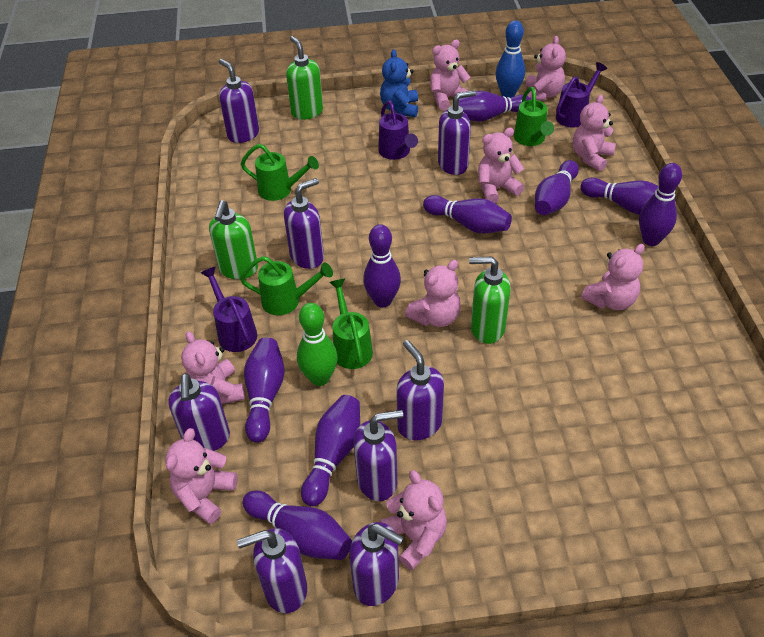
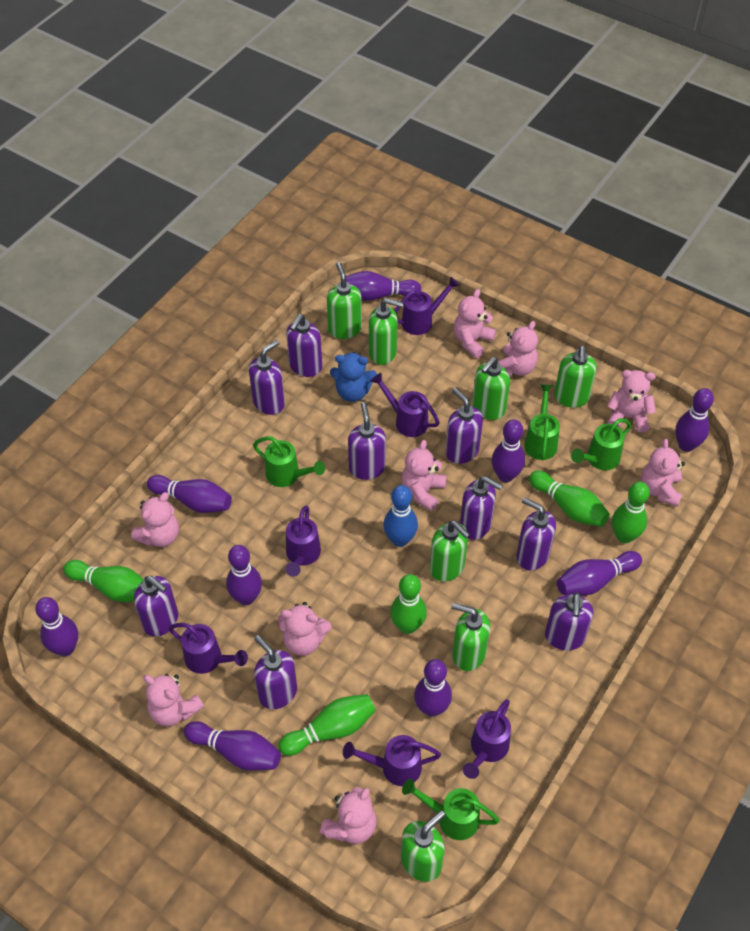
green bowling pin: [297,303,338,386] = 1 -> [64,560,144,602] [278,694,376,756] [391,574,427,634] [529,471,610,527] [612,482,650,543] = 5
green soap dispenser: [209,200,258,279] [286,36,323,120] [469,257,511,344] = 3 -> [327,262,362,339] [369,298,403,365] [401,810,445,882] [430,520,470,582] [452,603,490,671] [472,357,510,420] [554,346,597,408] = 7
purple soap dispenser: [168,373,230,451] [219,59,259,143] [237,528,307,613] [284,178,324,269] [349,522,404,606] [354,410,403,501] [396,340,444,441] [438,90,476,175] = 8 -> [134,576,178,637] [249,340,285,415] [254,635,297,709] [286,314,322,377] [348,402,386,480] [445,388,483,464] [460,476,503,540] [516,497,556,571] [545,593,593,651] = 9
purple watering can: [201,266,257,352] [378,101,418,160] [556,62,607,128] = 3 -> [169,623,248,674] [285,505,321,577] [343,735,441,786] [371,373,440,437] [394,277,460,335] [463,699,511,779] = 6

